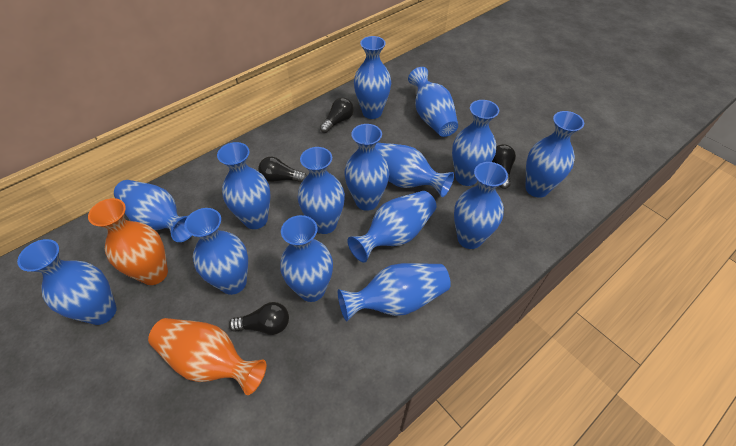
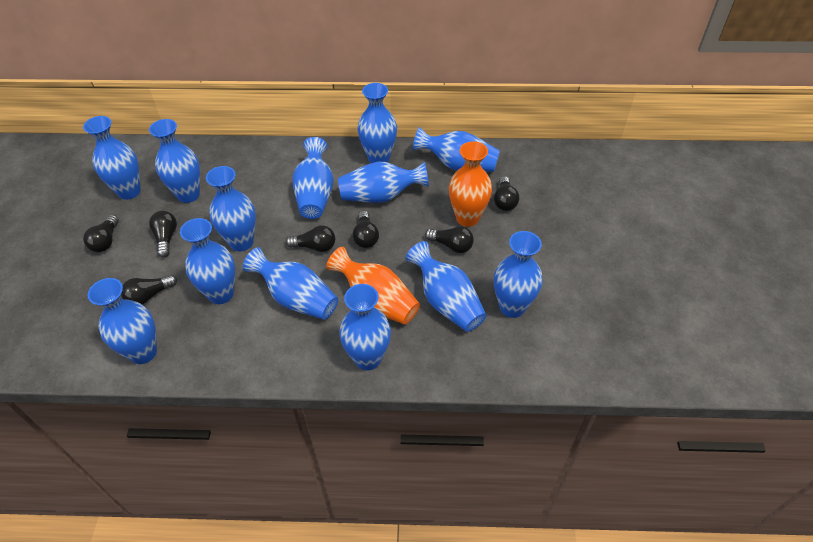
black light bulb: [229,302,289,335] [258,157,307,183] [320,98,354,133] [492,144,516,189] = 4 -> [83,215,119,252] [121,275,177,305] [149,211,177,258] [286,225,335,252] [353,211,379,248] [425,226,474,253] [494,176,519,211] = 7
blue vase: [17,239,117,325] [114,180,192,242] [184,208,248,295] [217,142,271,229] [280,215,333,302] [298,147,345,234] [338,263,451,321] [344,124,389,211] [347,191,436,263] [354,36,391,119] [375,143,454,197] [408,67,458,137] [452,100,499,186] [454,162,508,249] [525,111,584,198] = 15 -> [83,116,141,200] [88,278,157,364] [149,119,200,203] [180,218,235,304] [206,166,256,251] [243,247,338,320] [293,137,334,219] [338,162,429,203] [339,284,391,370] [357,83,397,163] [405,241,486,332] [413,127,500,172] [494,231,543,318] = 13

